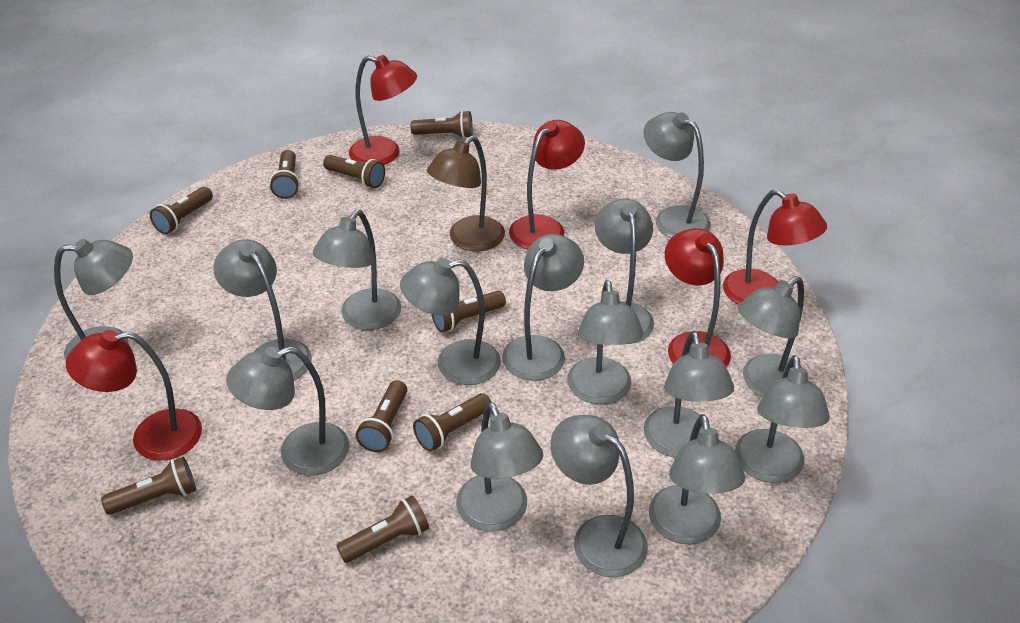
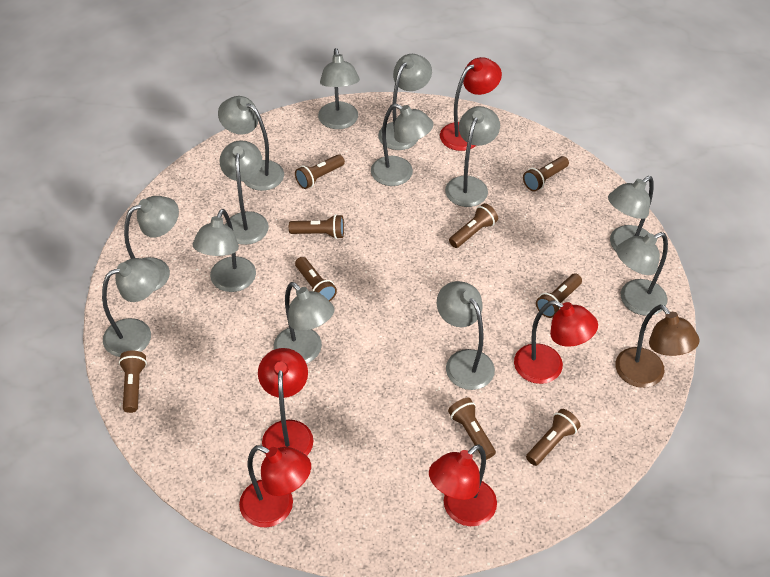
grey lamp: [54,239,133,360] [214,239,312,380] [226,346,350,476] [313,210,401,330] [400,258,501,385] [456,402,543,531] [502,234,584,381] [551,415,648,577] [567,280,644,404] [595,198,654,344] [643,112,711,238] [644,331,734,458] [649,414,745,545] [735,355,830,483] [738,276,804,397] = 15 -> [102,258,160,357] [124,196,179,291] [193,209,256,292] [218,96,284,191] [220,140,269,245] [274,282,334,364] [318,48,360,129] [371,103,434,186] [378,54,432,150] [437,281,495,390] [445,106,500,207] [608,176,654,251] [616,232,668,316] = 13

